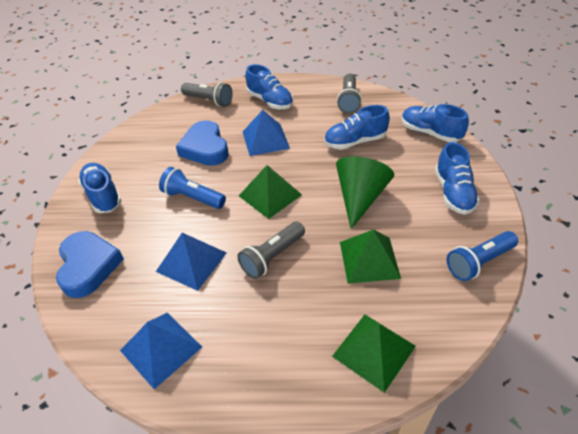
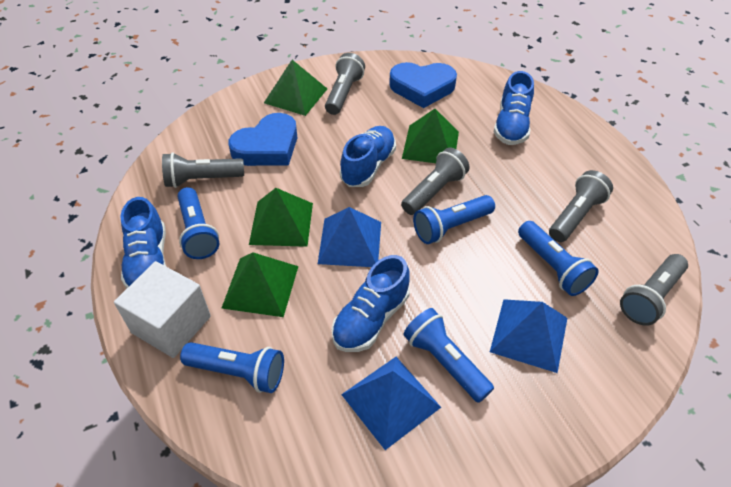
blue flashlight: [159,167,226,209] [447,231,518,281] = 2 -> [178,187,220,259] [180,342,284,393] [403,308,494,403] [413,195,495,244] [518,221,599,296] = 5
blue shoe: [78,163,122,213] [245,64,293,109] [324,105,390,150] [402,104,469,142] [435,142,480,215] = 5 -> [120,197,166,288] [332,255,410,352] [340,126,396,187] [494,71,534,145] = 4
green cone: [336,156,394,229] = 1 -> none = 0
green pyramid: [239,165,302,219] [332,315,416,393] [340,230,401,284] = 3 -> [222,253,298,317] [249,188,313,247] [264,60,327,116] [402,109,459,163] = 4
grey flashlight: [181,82,233,107] [237,221,305,279] [337,74,362,114] = 3 -> [162,152,244,188] [325,53,365,115] [401,148,469,215] [549,170,613,242] [620,254,688,326] = 5
white cube: none = 0 -> [114,261,211,358] = 1

